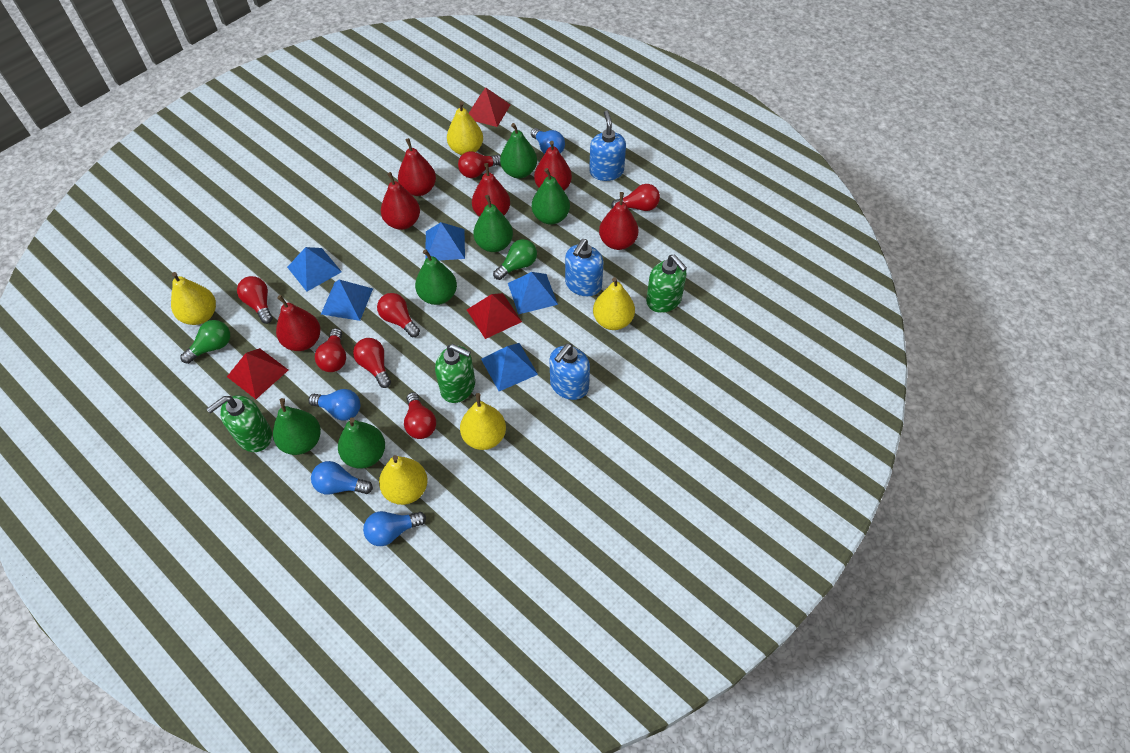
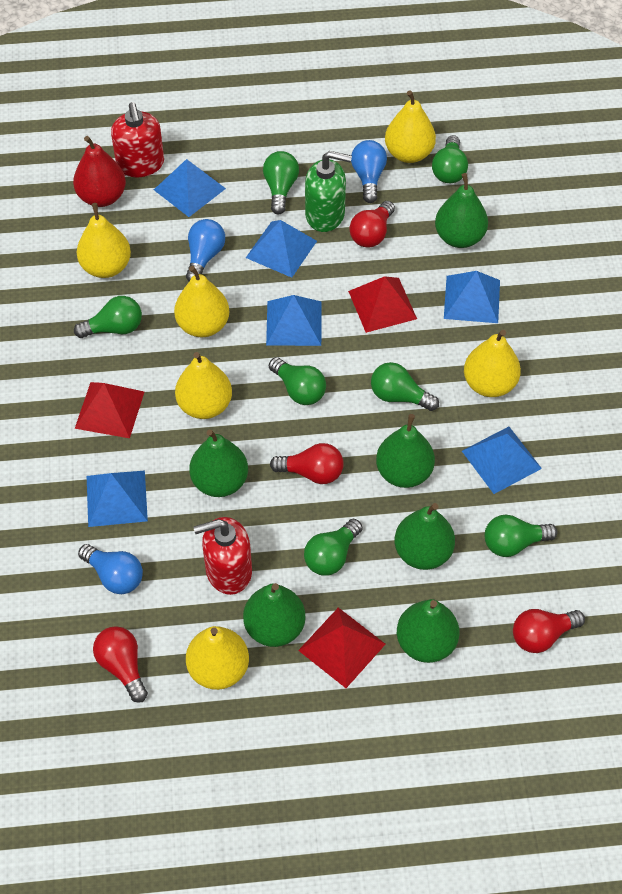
blue light bulb: [308,389,360,421] [311,461,373,495] [363,511,426,546] [531,128,565,154] = 4 -> [78,544,143,594] [186,219,225,281] [351,140,387,203] = 3
blue pyramid: [287,247,342,291] [321,279,373,321] [425,222,465,261] [481,343,538,391] [508,272,558,314] = 5 -> [87,470,148,527] [154,159,226,217] [246,220,317,278] [266,295,321,346] [444,271,500,323] [462,427,542,494] = 6
blue soap dispenser: [549,343,590,400] [565,239,604,296] [589,110,626,181] = 3 -> none = 0
green light bulb: [180,320,230,364] [493,239,537,280] = 2 -> [74,296,142,338] [263,151,299,214] [269,357,326,405] [304,519,362,576] [371,362,439,411] [432,135,468,183] [485,515,558,557] = 7
green soap dispenser: [206,396,272,452] [435,344,475,403] [646,255,687,313] = 3 -> [305,151,352,232] = 1
red light bulb: [237,276,273,324] [315,328,346,372] [353,338,391,388] [377,293,420,337] [404,392,436,439] [458,151,500,178] [611,184,660,211] = 7 -> [93,626,148,703] [270,443,344,484] [349,201,395,248] [513,609,585,653] = 4
red pear: [276,295,321,351] [381,172,420,230] [398,138,436,196] [472,163,510,217] [534,141,572,191] [599,192,639,250] = 6 -> [73,136,126,207] = 1
red soap dispenser: none = 0 -> [111,102,164,177] [193,517,252,595] = 2
yellow pear: [171,272,216,325] [379,455,428,505] [447,101,483,155] [460,393,506,450] [593,277,635,330] = 5 -> [77,203,131,278] [174,266,229,337] [175,352,232,419] [186,626,249,690] [385,90,436,163] [464,330,521,397] = 6

